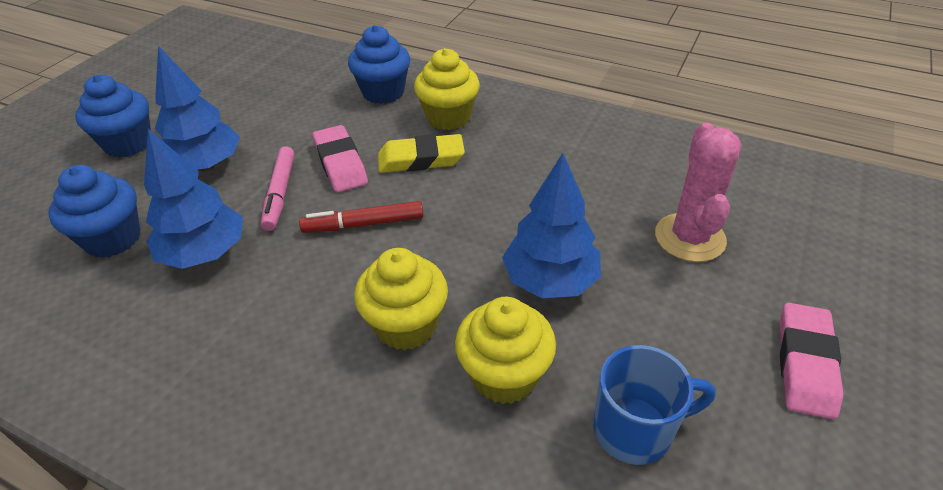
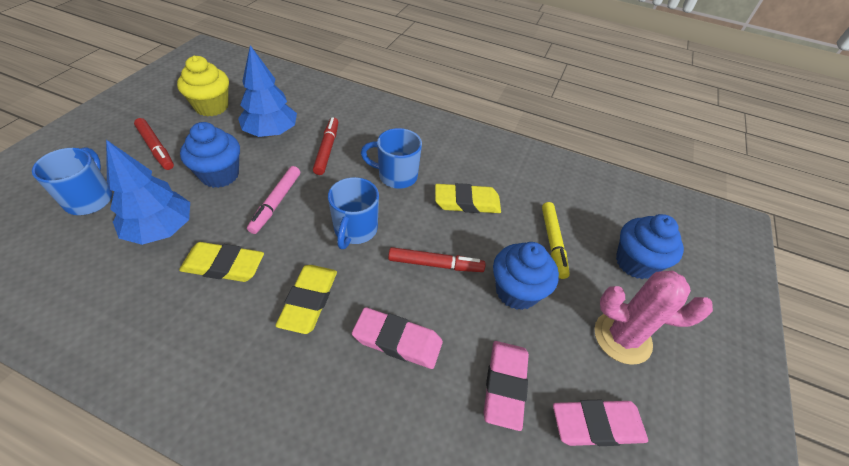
blue mug: [593,345,716,465] = 1 -> [32,147,112,215] [328,177,379,249] [361,128,422,189] = 3
blue tree: [144,129,243,269] [155,46,240,171] [502,153,601,298] = 3 -> [106,140,190,245] [238,45,297,137] = 2
pink eraser: [313,125,368,192] [780,303,843,419] = 2 -> [352,307,443,369] [484,341,529,431] [553,400,648,446] = 3
red marker: [299,201,423,233] = 1 -> [134,118,174,170] [313,117,338,175] [388,247,486,272] = 3
yellow cupcake: [354,248,448,351] [414,48,480,130] [455,297,556,404] = 3 -> [177,56,229,116] = 1
yellow eraser: [378,134,465,173] = 1 -> [179,242,264,282] [276,265,337,334] [435,183,501,213] = 3
yellow marker: none = 0 -> [542,202,570,279] = 1

